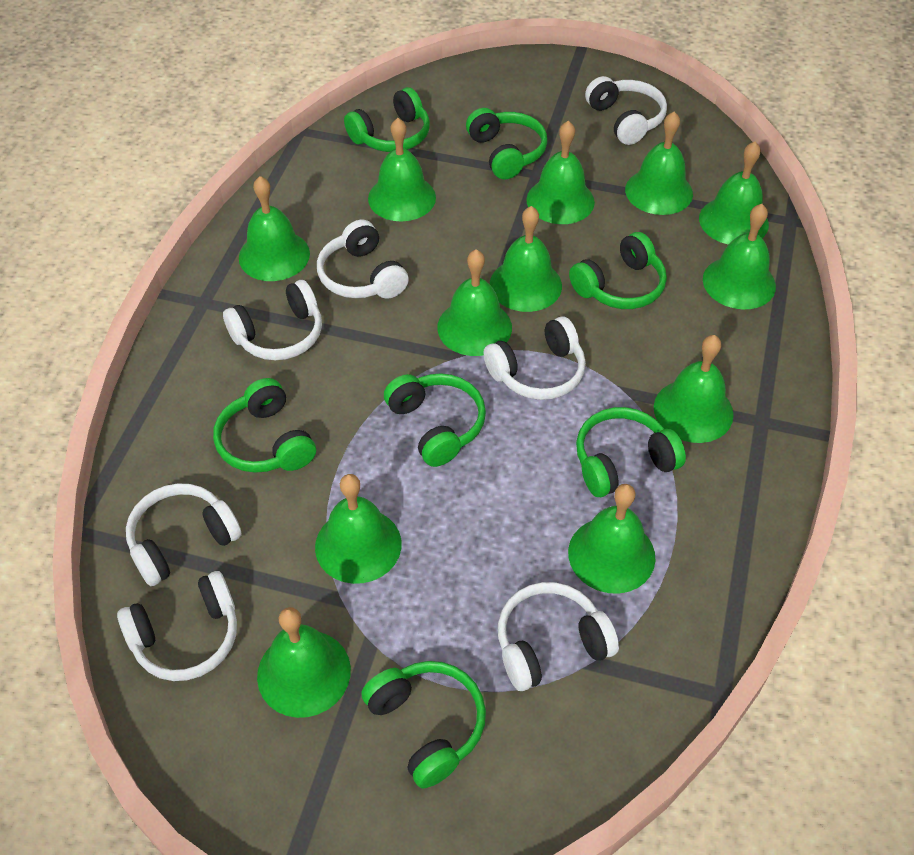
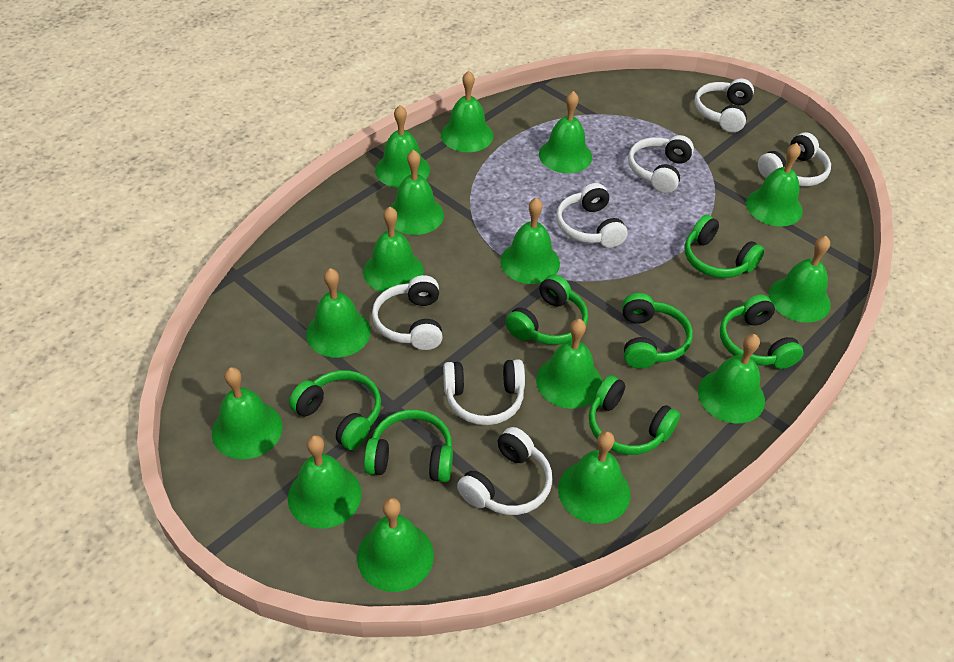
green bell: [239,176,310,281] [257,607,351,718] [315,474,402,584] [368,118,436,221] [437,249,512,356] [490,206,562,312] [526,121,595,224] [568,484,656,594] [625,112,693,215] [654,335,734,443] [699,141,769,245] [703,204,776,309] = 12 -> [212,367,283,459] [288,435,362,529] [306,268,371,358] [357,498,434,592] [363,207,424,292] [375,105,430,188] [390,150,444,235] [441,71,494,152] [500,197,560,284] [536,319,602,409] [539,91,592,173] [558,431,630,524] [698,334,765,424] [746,143,803,226] [769,236,831,323] = 15

